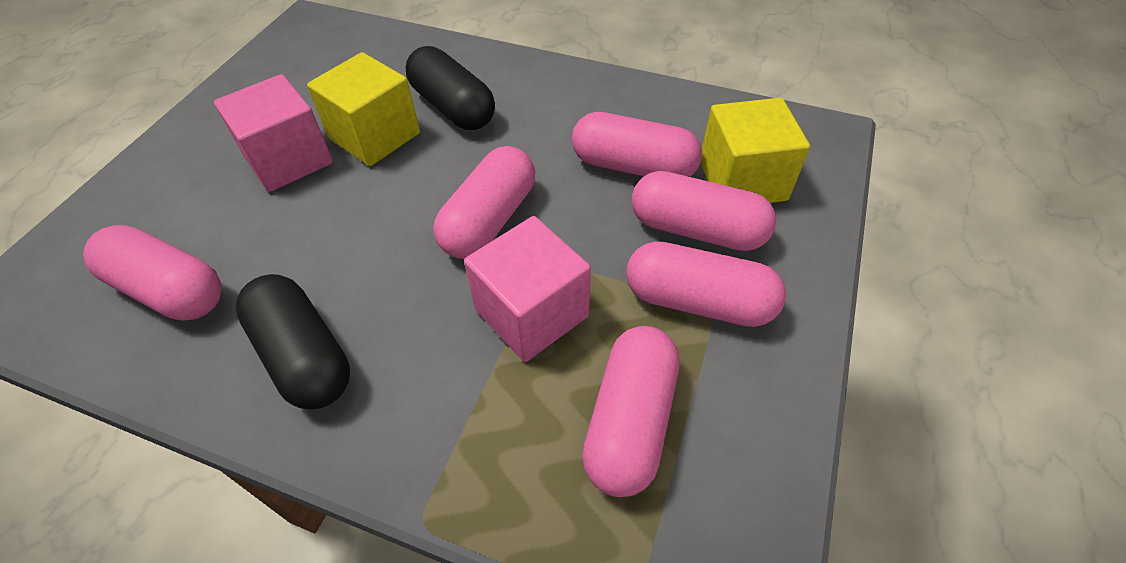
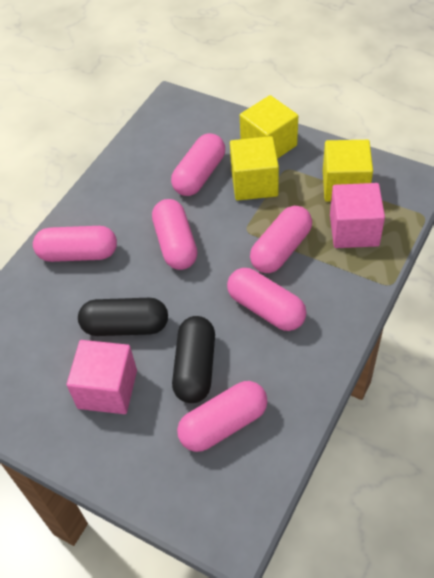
yellow cube: [307,52,420,166] [701,98,810,203] = 2 -> [230,136,279,201] [240,95,298,159] [323,140,373,202] = 3

